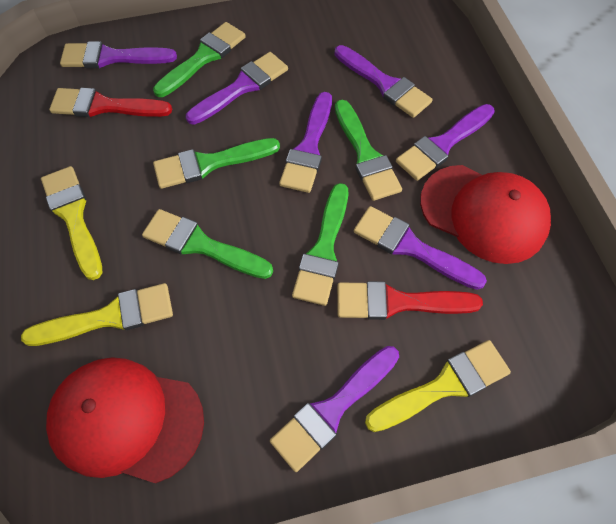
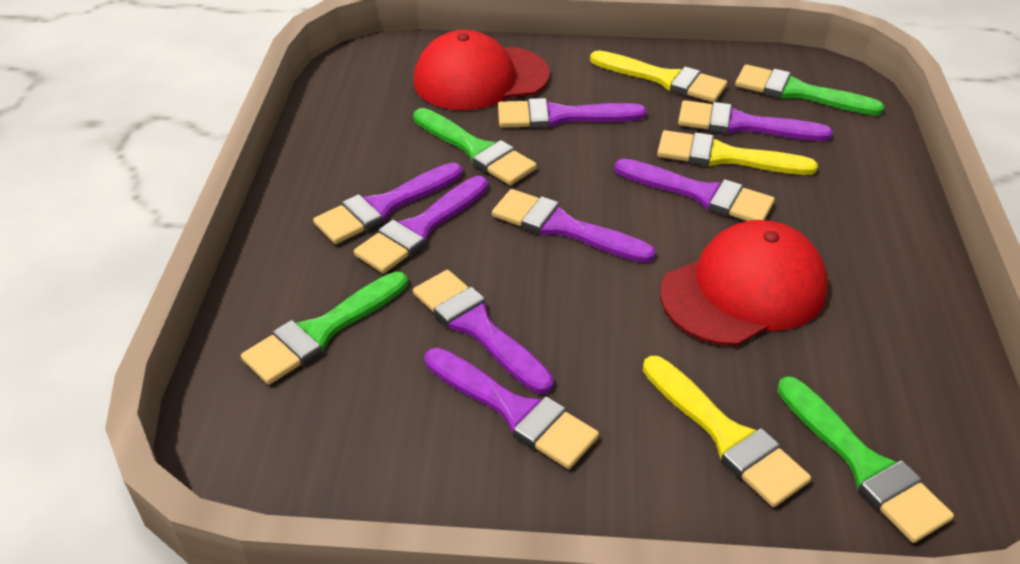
green brush: [142,209,273,279] [153,22,246,97] [153,138,280,189] [292,183,348,306] [335,100,402,201] = 5 -> [241,272,408,385] [413,108,537,185] [735,64,884,116] [777,376,954,543] = 4
purple brush: [60,41,177,68] [186,52,288,125] [270,346,399,472] [279,92,332,193] [335,45,433,118] [354,206,487,290] [396,104,495,181] = 7 -> [313,162,462,244] [354,176,488,274] [413,270,554,394] [424,348,599,469] [492,189,656,263] [498,98,647,128] [614,159,775,221] [678,100,832,141] = 8
red brush: [49,88,172,117] [337,281,483,320] = 2 -> none = 0

